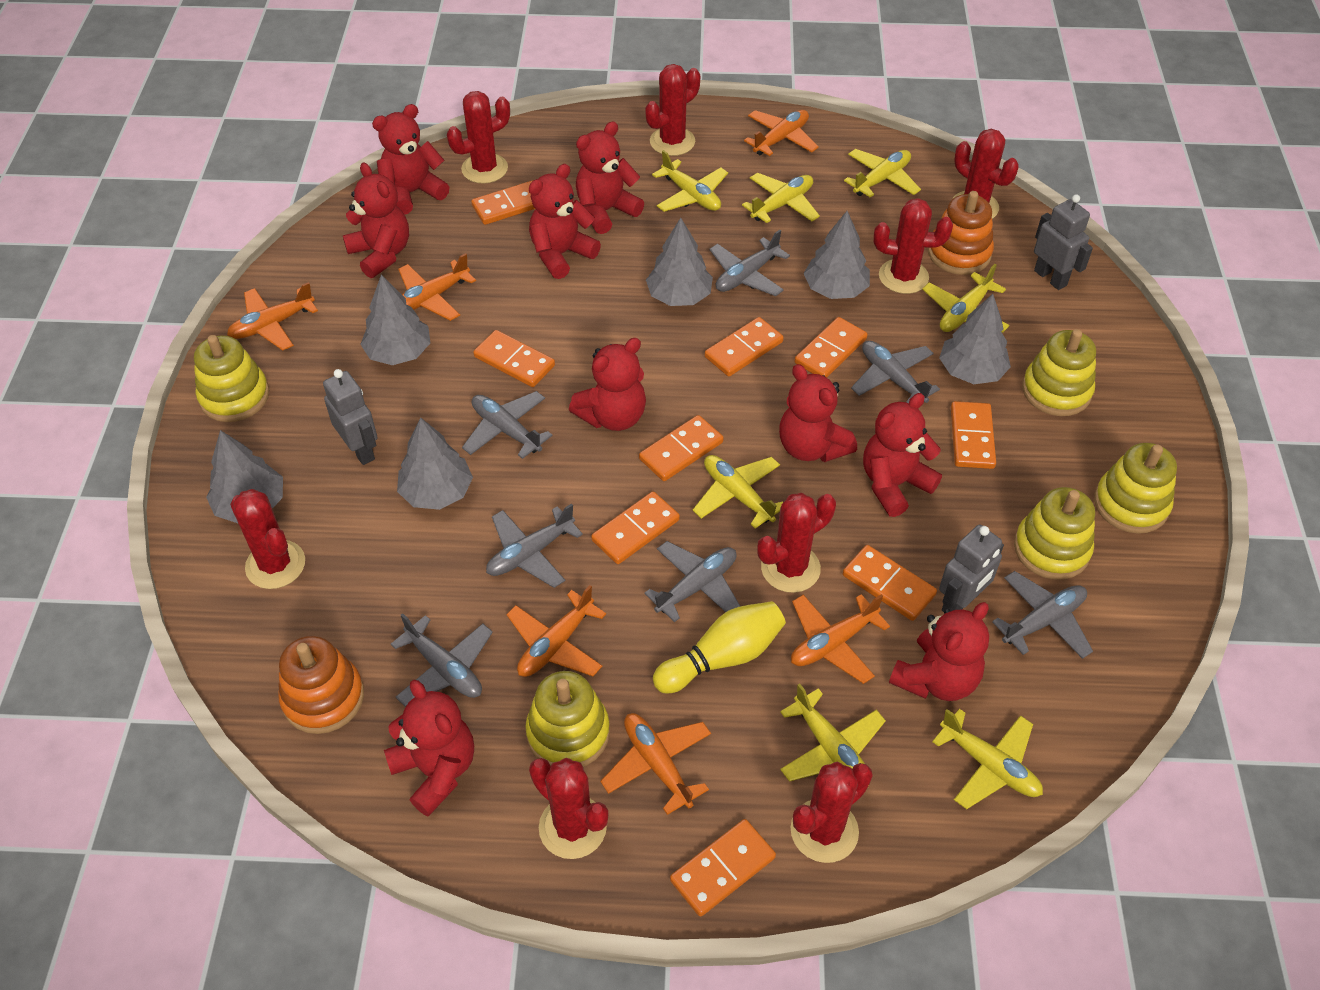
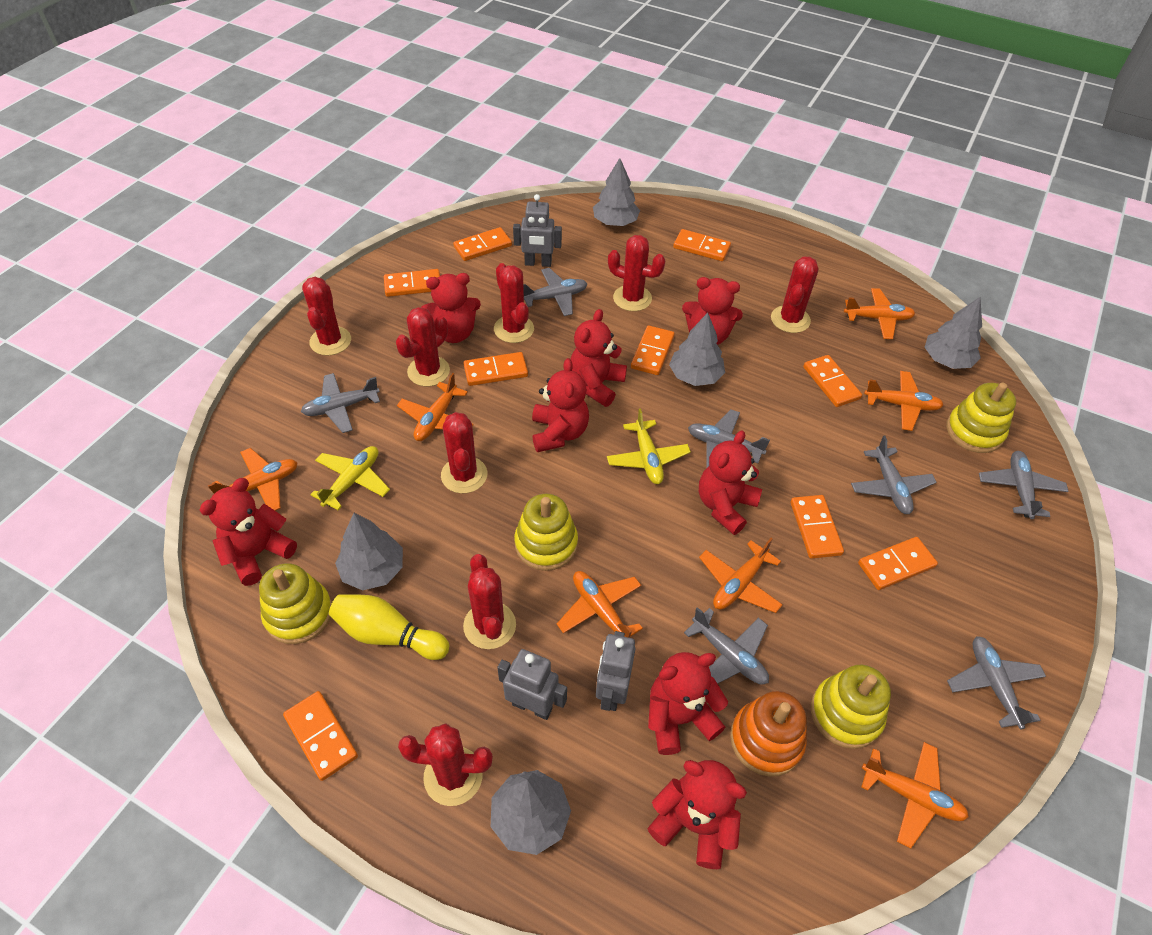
grey tree: [206,430,283,523] [360,275,430,365] [397,417,473,510] [646,218,713,306] [804,211,870,299] [939,294,1011,384] = 6 -> [335,513,403,590] [491,770,571,855] [593,158,640,226] [669,313,725,386] [925,297,982,369] = 5
orange plane: [227,282,318,351] [398,253,476,321] [506,585,606,677] [600,713,711,815] [744,110,819,156] [791,594,890,684] = 6 -> [208,448,298,511] [397,373,474,441] [557,571,643,638] [699,538,783,613] [844,288,915,339] [861,742,969,849] [864,371,944,431] = 7
orange stacking toy: [278,636,364,734] [928,191,994,275] = 2 -> [730,691,807,777] = 1
red teddy bear: [343,162,409,278] [372,104,449,215] [384,680,474,817] [529,164,601,279] [569,338,646,431] [576,122,644,234] [779,364,857,462] [863,393,942,517] [889,602,989,701] = 9 -> [200,478,297,586] [421,273,481,343] [532,358,589,452] [570,309,627,407] [647,760,747,869] [648,652,728,755] [682,277,743,345] [699,431,762,535] = 8
yellow plane: [652,150,728,212] [693,455,783,528] [742,173,820,223] [780,683,886,787] [844,149,921,197] [922,264,1009,333] [932,709,1043,809] = 7 -> [310,446,390,510] [607,408,691,484] = 2
yellow stacking toy: [194,335,269,422] [525,671,610,767] [1014,487,1095,580] [1022,329,1096,416] [1094,443,1177,534] = 5 -> [259,563,332,644] [514,494,578,571] [811,665,891,749] [946,383,1016,453] = 4

